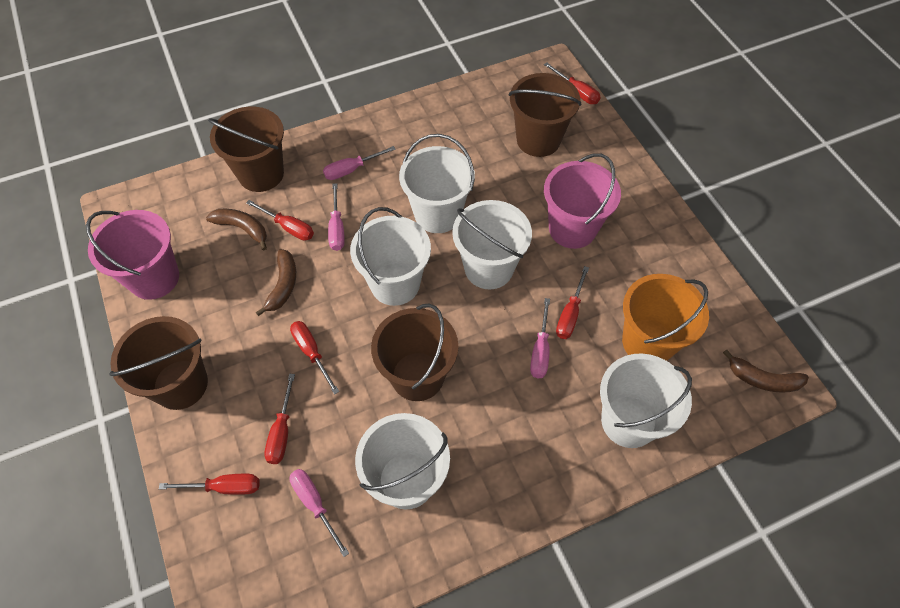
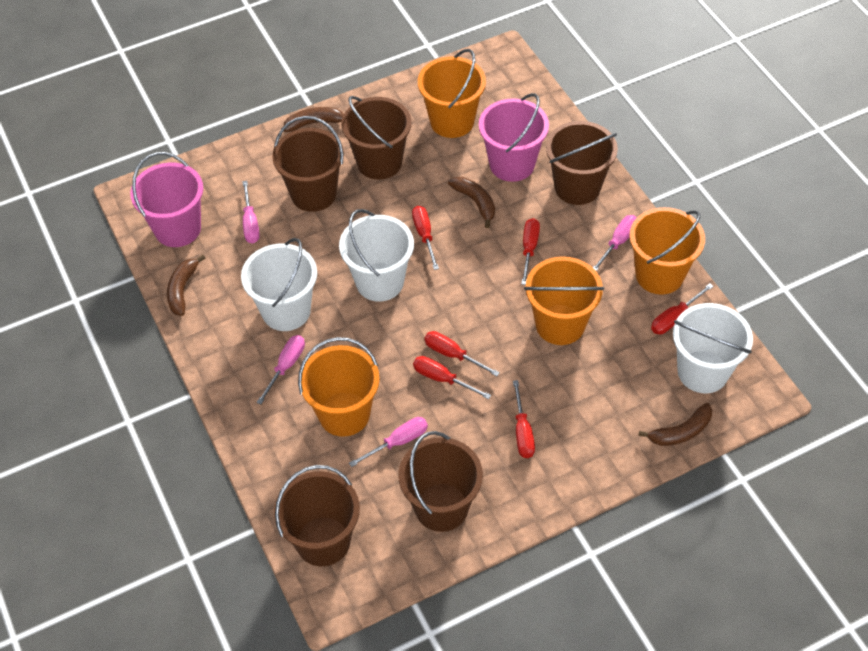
brown banana: [206,209,267,250] [256,249,296,316] [723,350,809,393] = 3 -> [167,255,205,316] [284,107,344,132] [448,177,495,228] [638,403,712,446] = 4
brown bucket: [109,316,208,410] [208,107,284,192] [371,304,458,401] [509,73,581,157] = 4 -> [272,116,344,212] [274,465,360,566] [341,96,412,180] [398,431,483,532] [546,121,618,205] = 5
orange bucket: [622,274,709,361] = 1 -> [298,337,380,437] [418,49,486,138] [524,256,604,345] [629,207,705,295] = 4
white bucket: [350,207,431,306] [355,413,450,509] [399,134,475,233] [452,200,532,289] [600,353,692,448] = 5 -> [241,238,317,331] [339,209,414,302] [673,303,753,393] = 3

